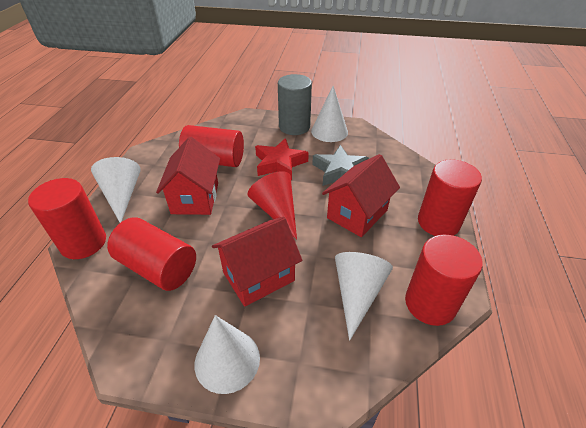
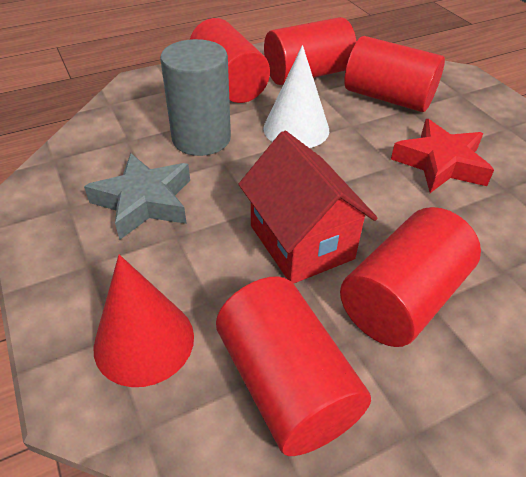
red house: [156,137,220,215] [212,217,302,307] [322,154,400,237] = 3 -> [238,131,378,284] = 1
white cone: [91,157,141,223] [195,315,260,394] [311,86,348,142] [335,252,393,341] = 4 -> [263,45,329,148] = 1

